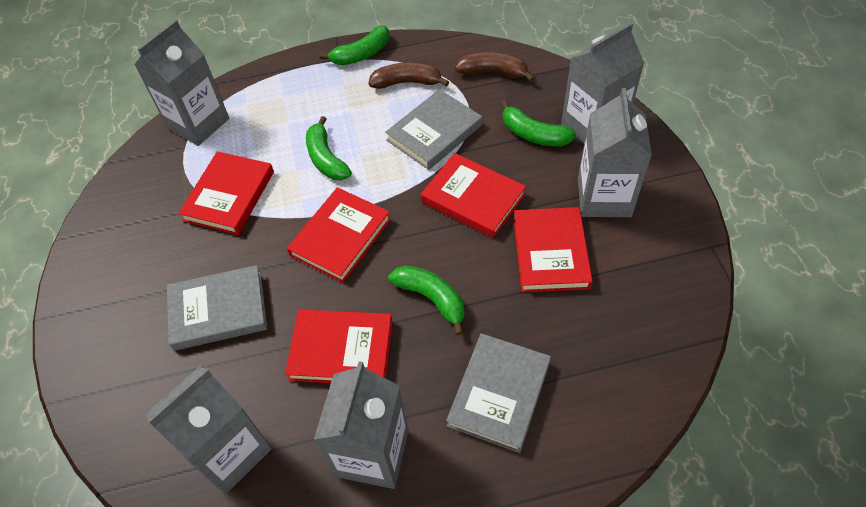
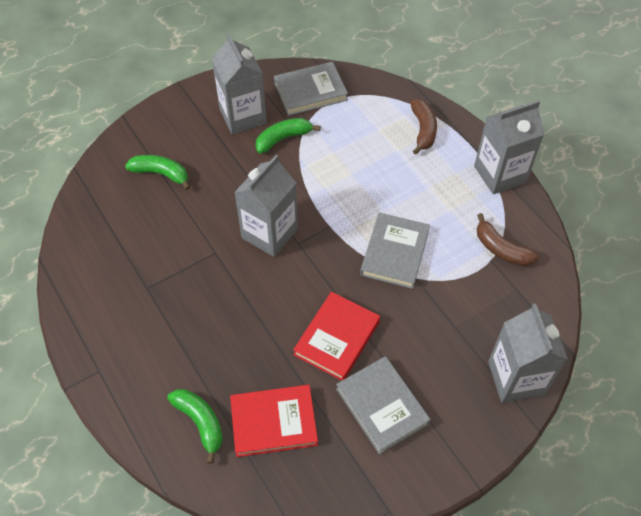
green banana: [306,116,352,180] [319,25,389,65] [388,266,465,335] [501,100,576,146] = 4 -> [125,155,190,190] [167,389,223,464] [255,118,321,154] = 3
grey carton: [134,19,229,146] [145,366,272,494] [314,361,409,489] [561,23,644,144] [578,88,652,217] = 5 -> [212,33,267,135] [234,155,298,257] [474,100,544,194] [488,303,568,403] = 4
red book: [178,151,274,235] [285,310,393,383] [287,187,391,283] [421,153,526,238] [514,207,593,292] = 5 -> [230,385,318,457] [293,292,380,381] = 2

